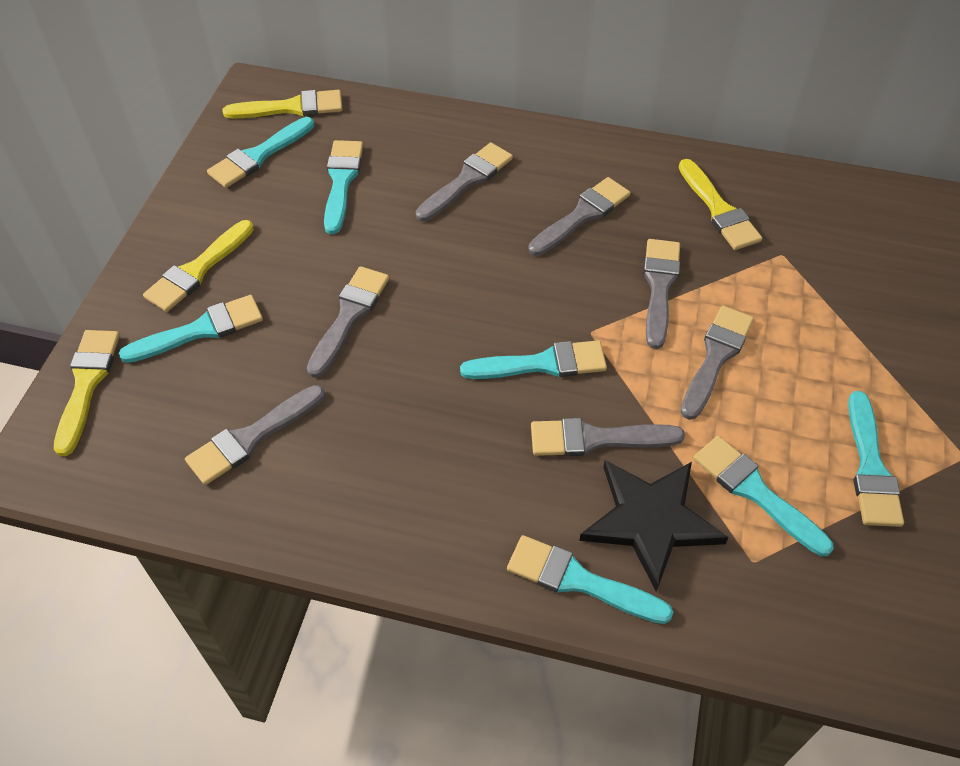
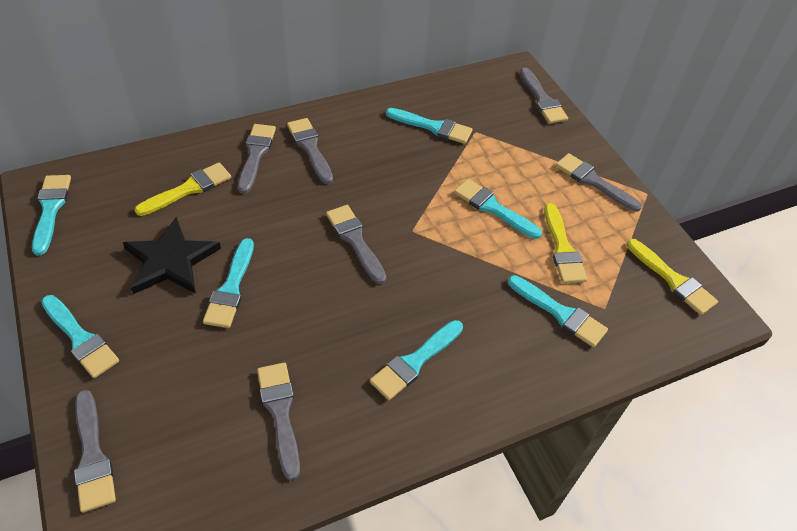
yellow brush: [54,330,120,456] [143,220,254,312] [223,90,342,119] [679,159,762,250] = 4 -> [134,162,231,216] [544,203,587,283] [627,239,718,315] = 3

